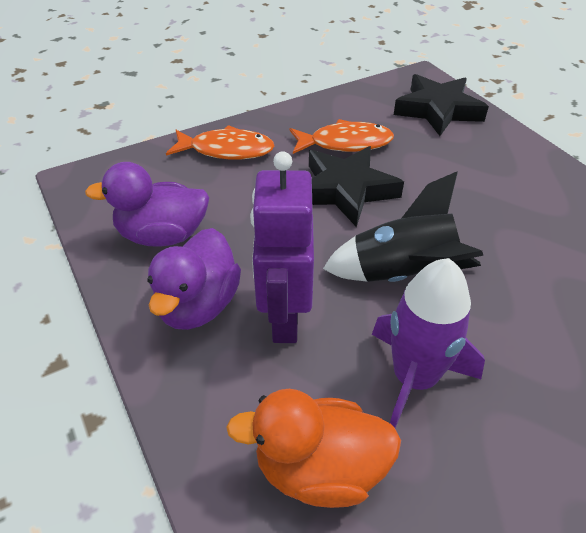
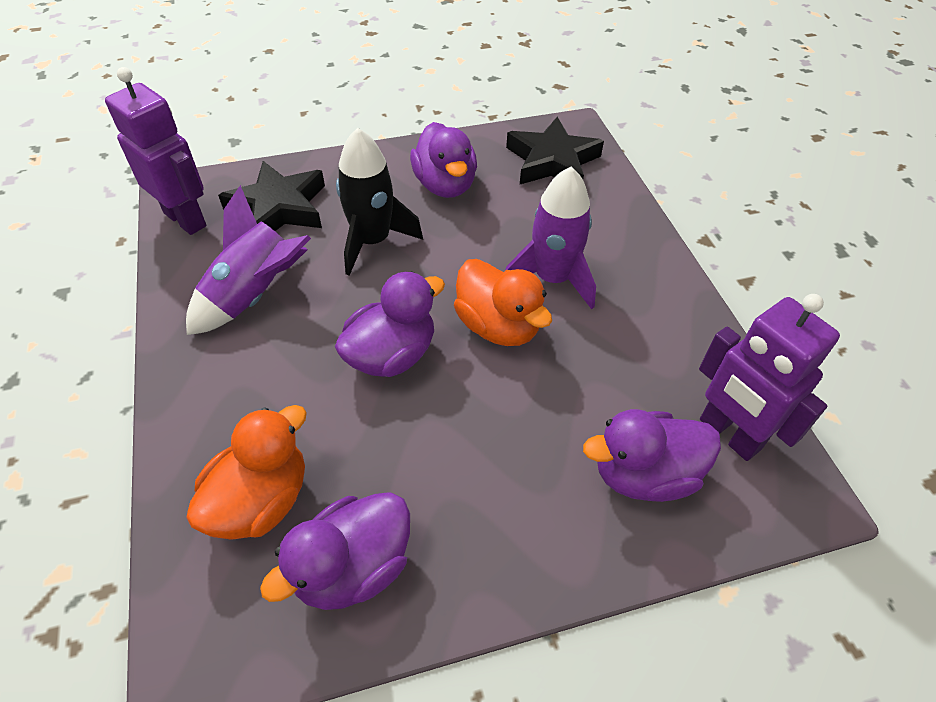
orange duck: [226,389,401,508] = 1 -> [186,405,307,540] [454,259,552,346] = 2
orange fish: [166,125,274,160] [290,119,394,154] = 2 -> none = 0
purple duck: [85,162,209,247] [147,228,241,330] = 2 -> [260,492,410,610] [335,271,445,377] [410,122,477,198] [583,409,721,502] = 4
purple robot: [250,151,314,343] = 1 -> [105,67,206,235] [699,294,840,461] = 2
purple rocket: [372,258,485,428] = 1 -> [186,185,311,335] [505,167,596,309] = 2

